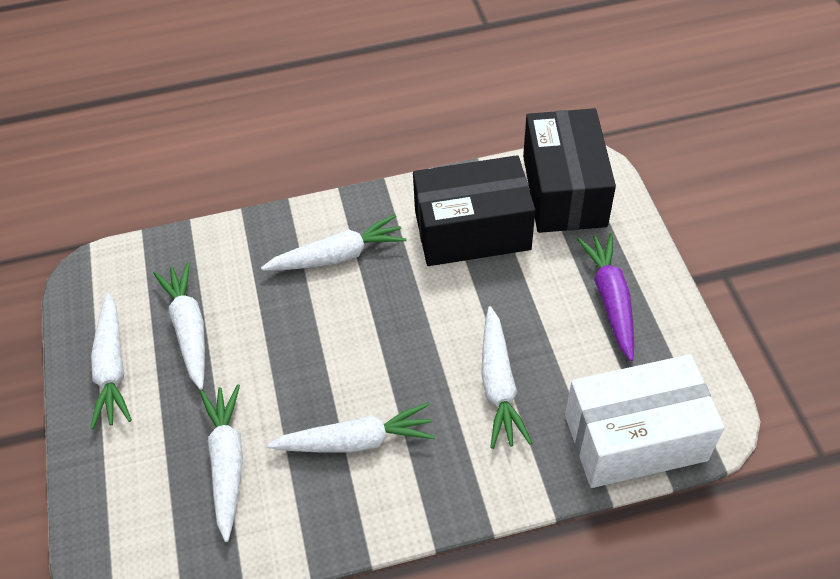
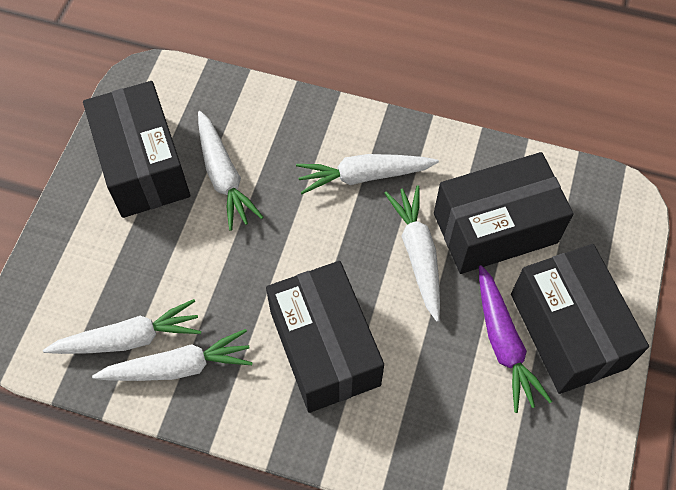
black box: [413,155,535,266] [523,108,616,233] = 2 -> [83,81,190,218] [266,261,384,413] [434,152,574,274] [511,244,649,394] = 4
white box: [565,354,725,488] = 1 -> none = 0
white carrot: [90,293,132,429] [153,262,205,390] [200,384,243,542] [261,214,407,271] [267,403,435,452] [481,306,532,449] = 6 -> [43,299,201,354] [92,329,253,381] [198,111,263,231] [296,154,439,194] [385,185,440,322] = 5

